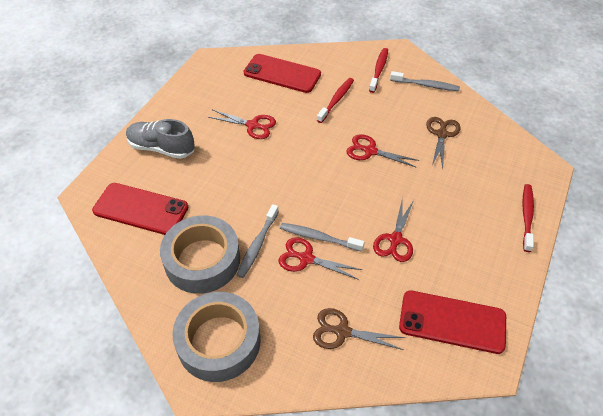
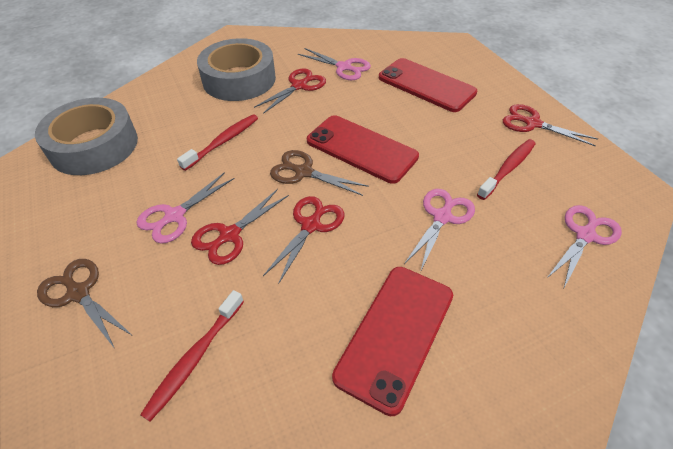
grey shoe: [126,119,195,159] = 1 -> none = 0
grey toothbrush: [237,204,279,278] [280,223,365,252] [390,71,460,91] = 3 -> none = 0
pink scissors: none = 0 -> [137,172,235,244] [298,48,371,81] [404,189,475,272] [546,205,622,288] = 4

